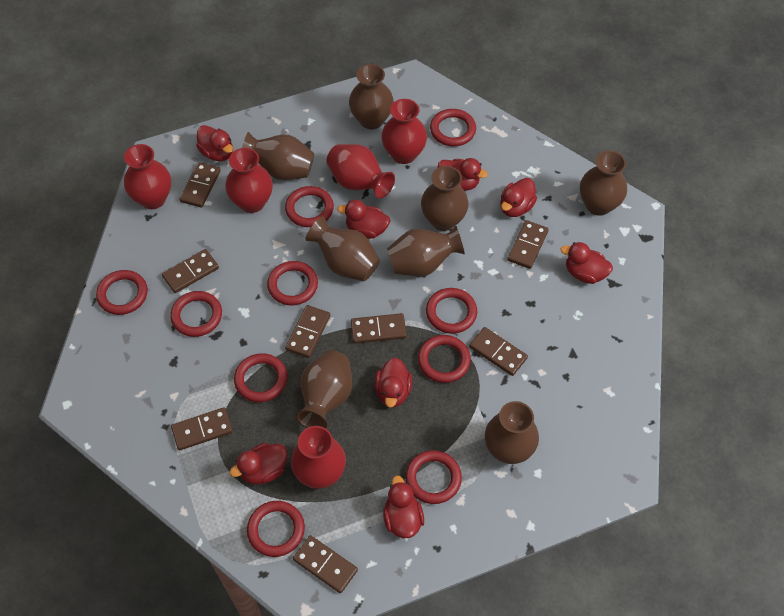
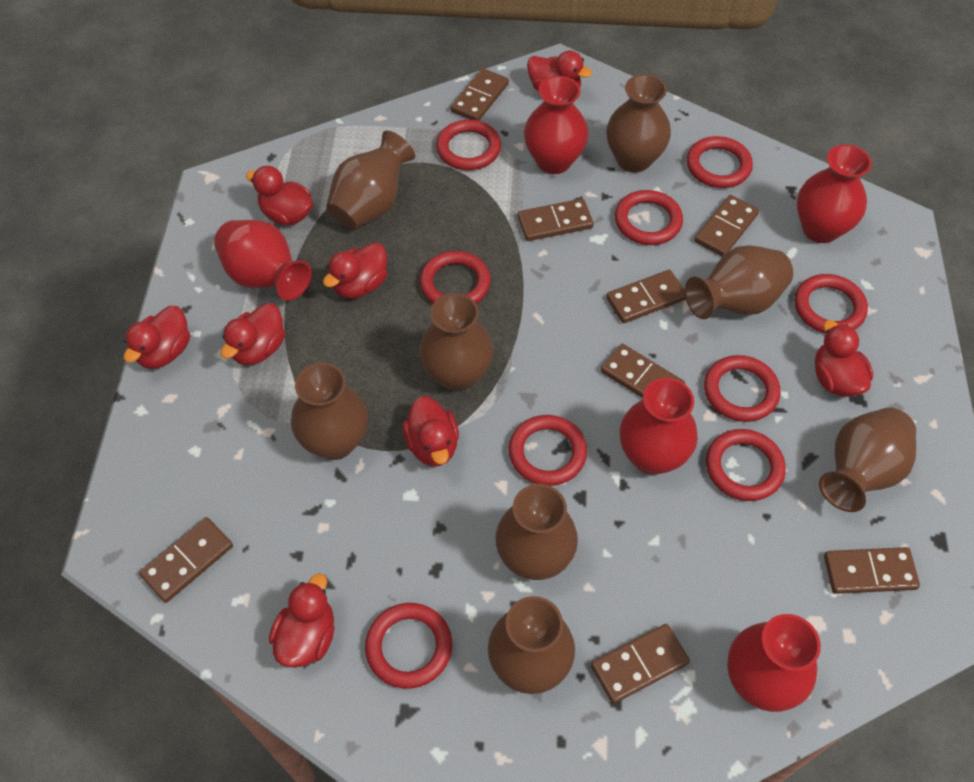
red ring: [96,270,148,315] [170,291,222,337] [234,353,287,402] [247,501,305,557] [267,261,318,306] [285,186,334,227] [405,450,462,504] [418,335,471,383] [426,288,477,334] [430,109,476,146] = 10 -> [365,603,452,689] [420,251,491,304] [436,120,501,170] [509,415,587,486] [615,190,683,245] [687,136,753,188] [704,355,780,422] [706,429,786,501] [795,274,868,334] = 9

